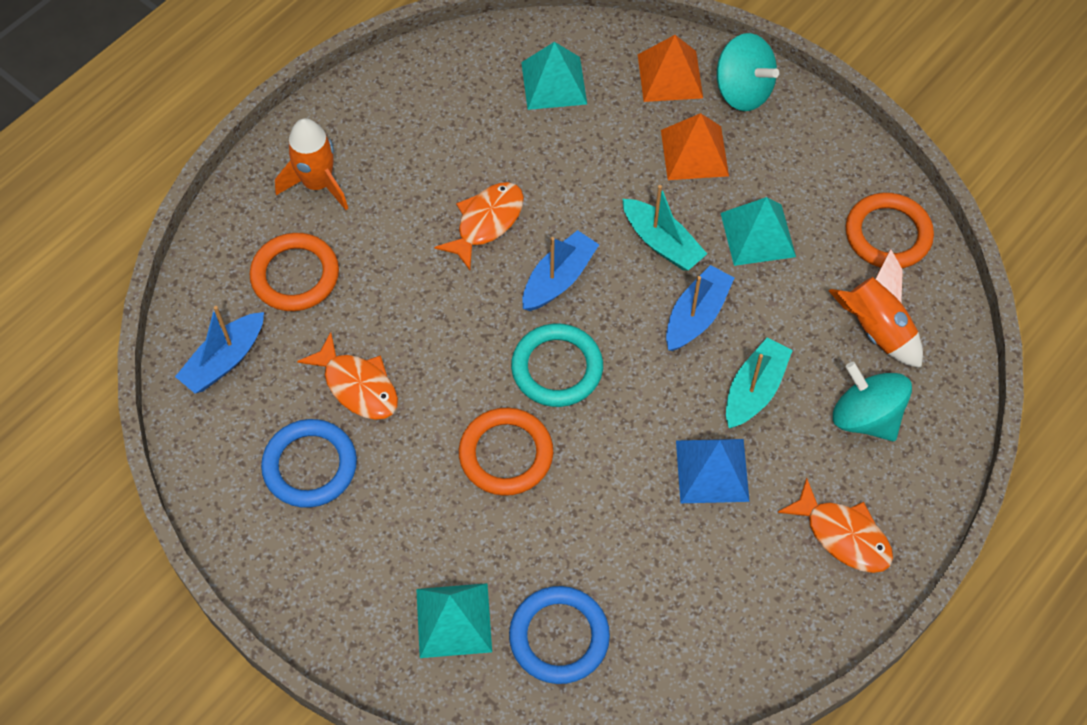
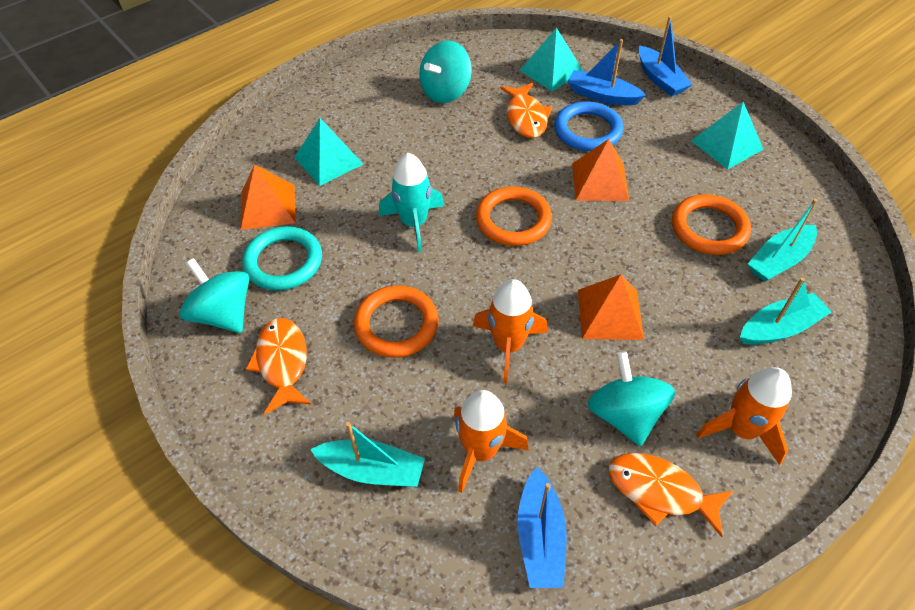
blue pyramid: [676,439,750,503] = 1 -> none = 0
blue ring: [261,419,357,508] [509,586,610,684] = 2 -> [554,101,624,151] = 1
orange pyramid: [638,35,703,102] [661,113,729,180] = 2 -> [241,165,296,230] [572,139,629,201] [578,274,644,340] = 3
orange rocket: [275,118,348,210] [829,249,923,368] = 2 -> [454,390,529,493] [473,279,548,383] [696,367,792,465] = 3
turquoise boat: [622,185,707,270] [726,337,793,428] = 2 -> [310,422,425,487] [740,278,832,345] [748,199,818,282] = 3
turquoise rocket: none = 0 -> [379,153,444,252] = 1
turquoise spinning top: [717,33,779,111] [833,362,912,441] = 2 -> [180,258,249,333] [419,41,472,103] [588,351,675,446] = 3

